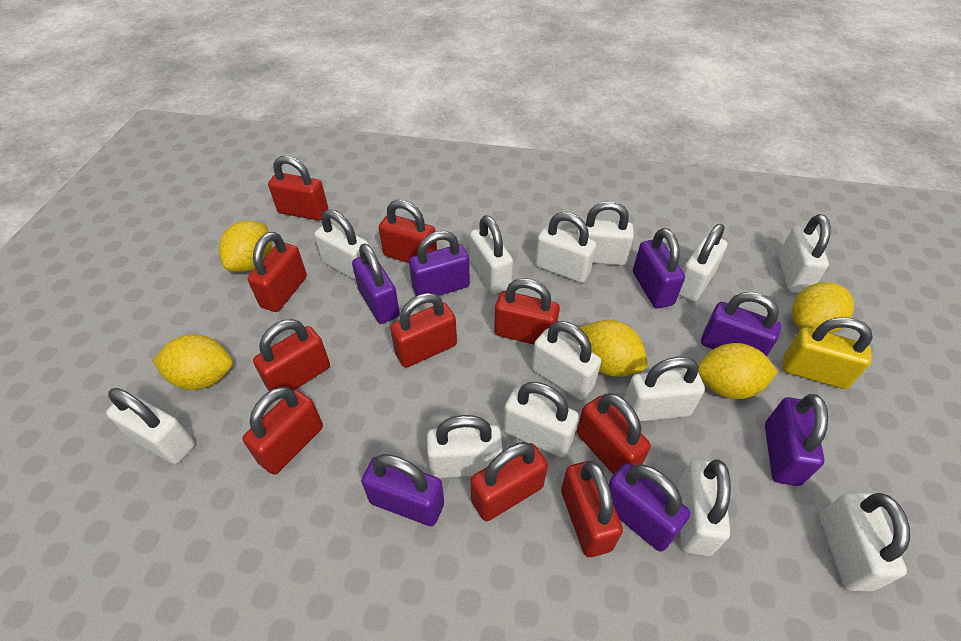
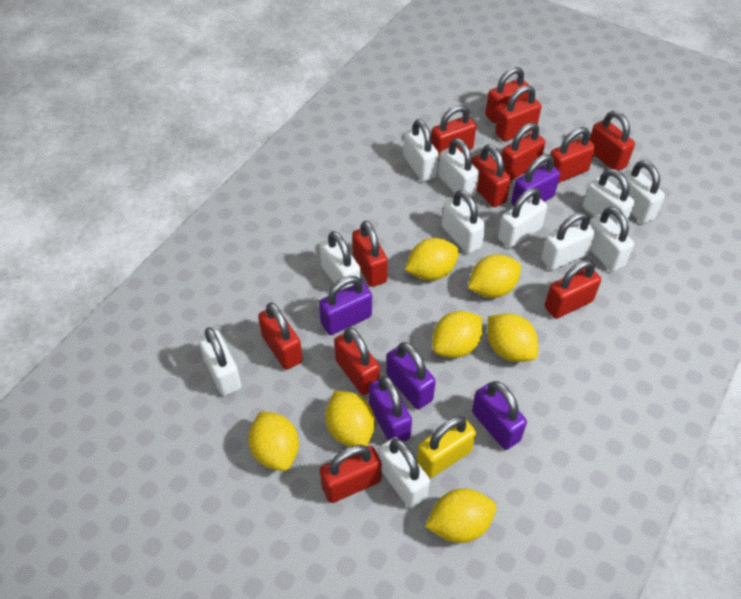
purple padlock: [352,244,400,324] [361,454,444,526] [409,231,470,296] [609,463,690,552] [633,228,685,309] [701,292,781,357] [765,394,828,486] = 7 -> [319,276,372,335] [369,376,412,442] [386,342,436,409] [472,381,527,450] [511,154,560,206] = 5
red padlock: [242,387,323,475] [248,232,307,312] [253,319,330,391] [268,156,328,221] [379,200,437,263] [390,293,457,368] [470,442,548,521] [494,278,560,345] [561,461,623,557] [577,393,651,475] = 10 -> [258,302,303,370] [320,445,382,503] [334,327,380,395] [352,221,388,287] [431,105,476,159] [472,144,511,207] [485,67,530,123] [495,85,542,142] [502,123,545,180] [545,260,601,319] [550,127,596,183] [589,111,635,171] = 12
white padlock: [106,388,195,464] [314,209,369,281] [427,415,502,478] [469,215,513,294] [503,382,579,458] [532,321,601,400] [535,212,596,283] [576,201,634,266] [624,357,705,422] [677,459,731,556] [679,224,728,302] [778,214,831,293] [819,493,910,591] = 13 -> [198,327,242,396] [320,231,361,291] [378,437,430,508] [403,119,439,182] [438,138,479,201] [442,190,486,254] [498,188,547,248] [541,212,596,270] [583,169,635,228] [589,207,634,272] [617,160,665,224] = 11
yellow lemon: [153,334,233,390] [219,221,272,272] [579,320,648,377] [698,343,778,399] [792,282,854,334] = 5 -> [248,411,299,471] [325,391,375,447] [405,238,459,281] [425,488,496,543] [432,311,482,358] [468,254,521,298] [487,313,538,362] = 7

